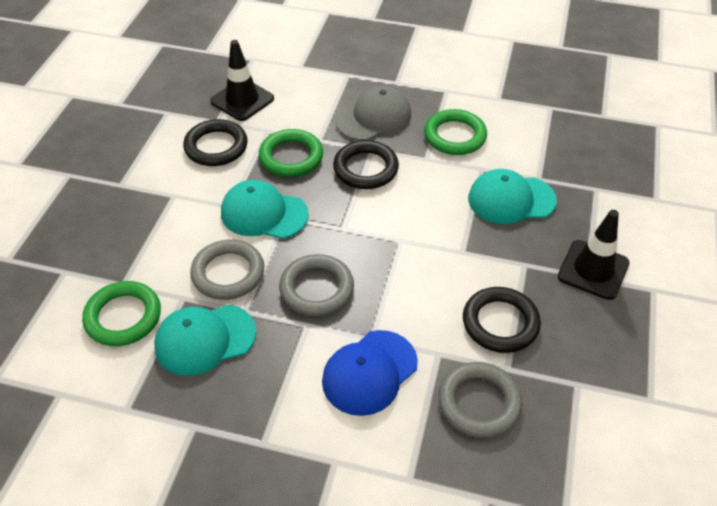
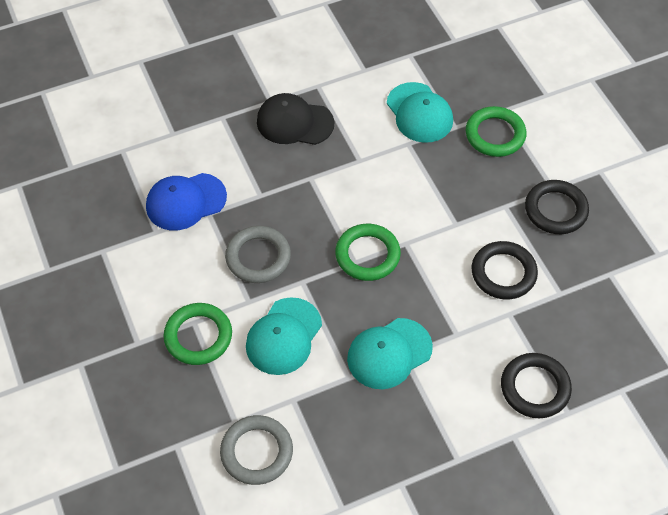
black cap: none = 0 -> [257,93,334,145] = 1
black traffic cone: [210,40,274,121] [558,210,630,300] = 2 -> none = 0
grey cap: [336,86,411,141] = 1 -> none = 0
grey ring: [190,240,264,300] [279,254,354,316] [438,362,523,438] = 3 -> [220,415,293,485] [225,226,291,283] = 2

